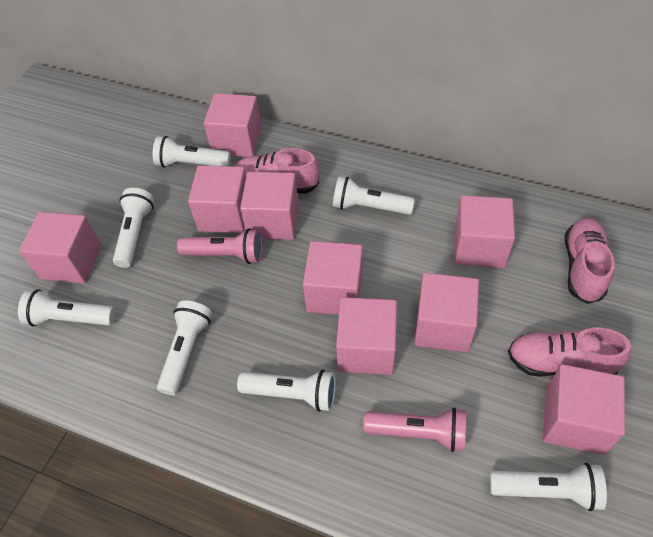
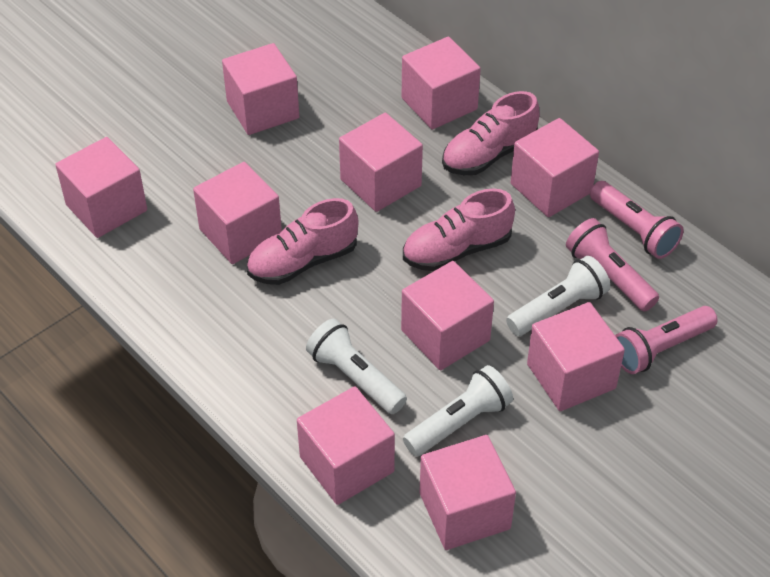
pink cube: [19,212,101,284] [188,165,246,233] [204,93,262,157] [240,172,299,240] [303,241,363,315] [336,297,397,375] [414,273,479,352] [455,195,515,268] [543,364,625,455] = 9 -> [55,137,147,238] [193,162,282,264] [222,43,299,135] [297,387,395,505] [339,113,423,212] [401,261,494,370] [402,37,481,130] [420,435,516,550] [511,118,599,217] [527,302,625,411] = 10
pink flashlight: [177,229,263,264] [363,408,466,452] = 2 -> [566,218,659,312] [590,181,684,259] [615,306,717,374] = 3
white flashlight: [18,289,115,326] [113,188,154,268] [153,136,231,167] [157,300,212,395] [237,370,336,412] [333,176,415,215] [490,463,607,511] = 7 -> [306,319,407,414] [403,365,513,456] [506,256,610,336] = 3

